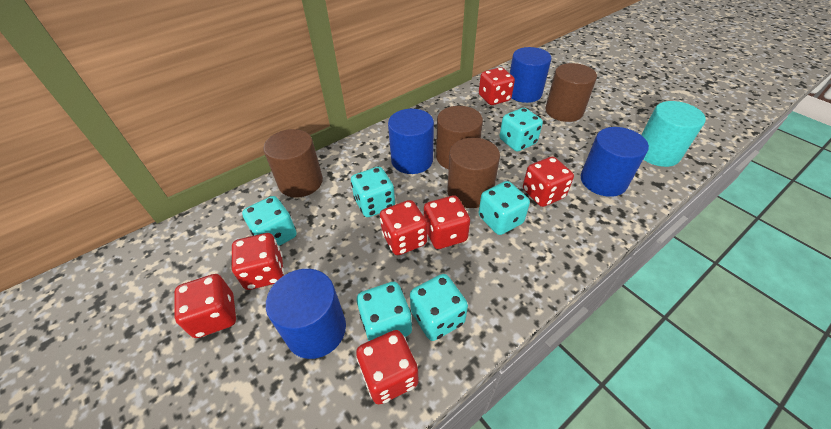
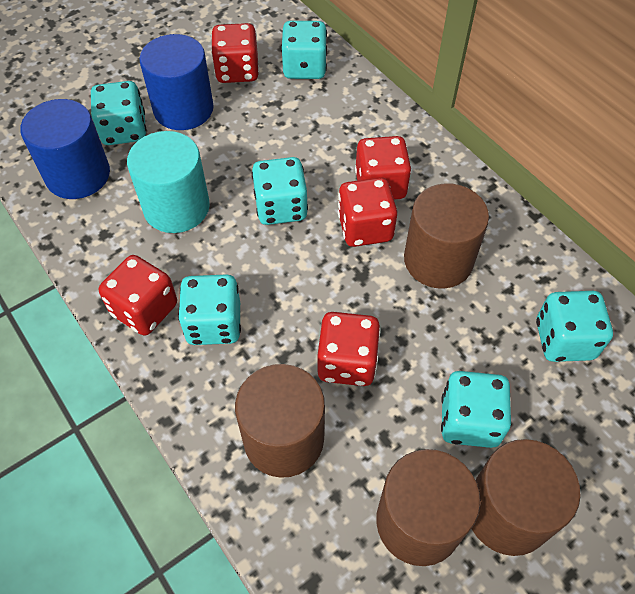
blue cylinder: [266,269,346,359] [388,109,434,174] [510,47,552,103] [581,127,649,197] = 4 -> [20,99,110,199] [139,34,214,130] = 2
red dice: [174,274,236,338] [232,233,284,290] [356,330,419,404] [380,200,427,255] [424,195,470,249] [479,67,515,105] [523,157,574,207] = 7 -> [99,255,177,336] [211,23,259,83] [318,312,381,386] [338,177,397,247] [355,136,412,200] = 5

